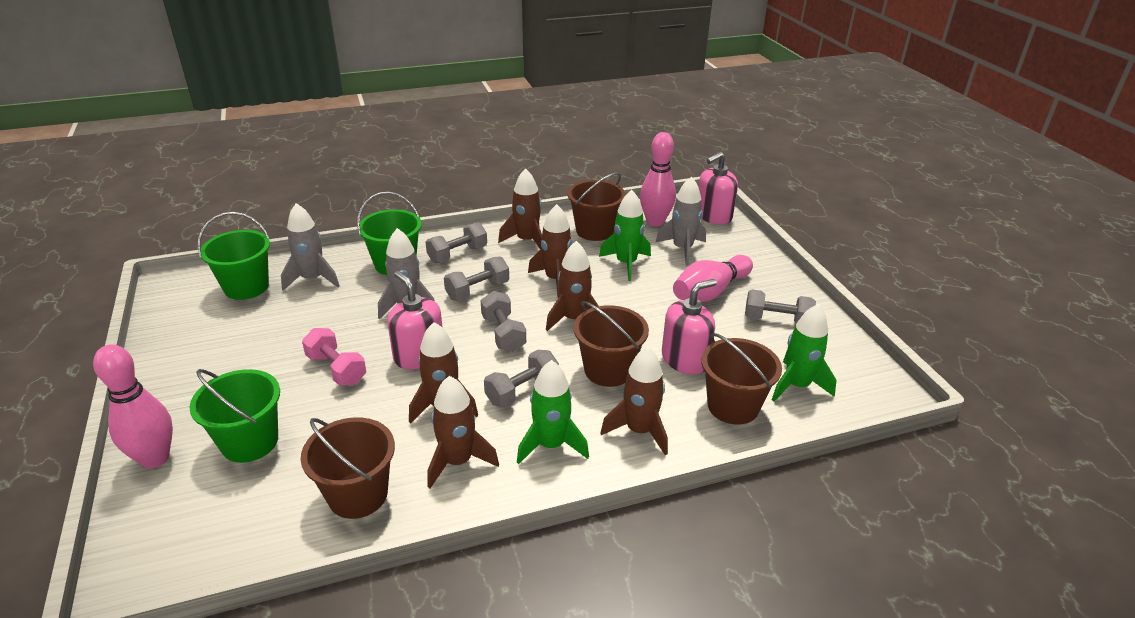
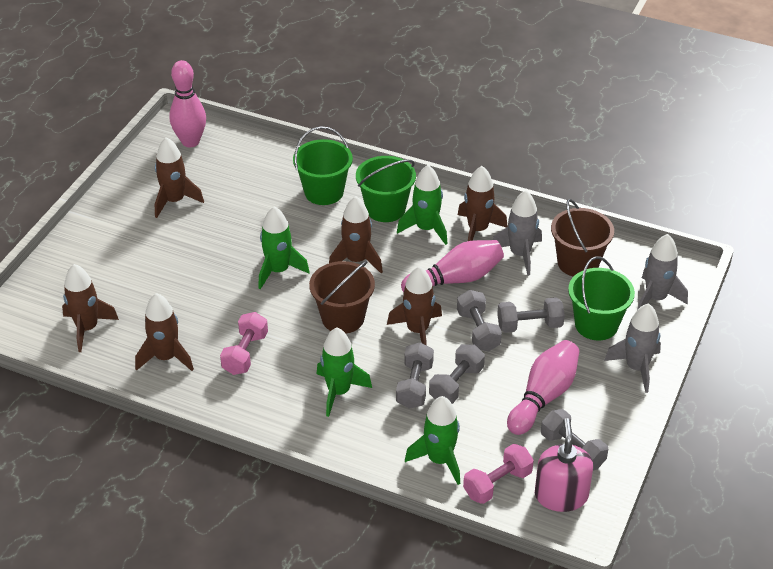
brown bucket: [300,417,395,519] [567,172,626,241] [574,301,649,387] [701,333,782,425] = 4 -> [309,261,375,333] [551,199,614,277] = 2
green rocket: [517,360,589,464] [599,190,651,281] [772,304,837,402] = 3 -> [258,207,310,289] [317,327,372,417] [397,165,448,245] [405,396,460,485] = 4
pink dumbbell: [302,328,366,386] = 1 -> [220,312,268,375] [463,444,534,504] = 2
pink soap dispenser: [387,271,443,369] [662,279,717,375] [698,152,738,224] = 3 -> [535,418,593,512] = 1

